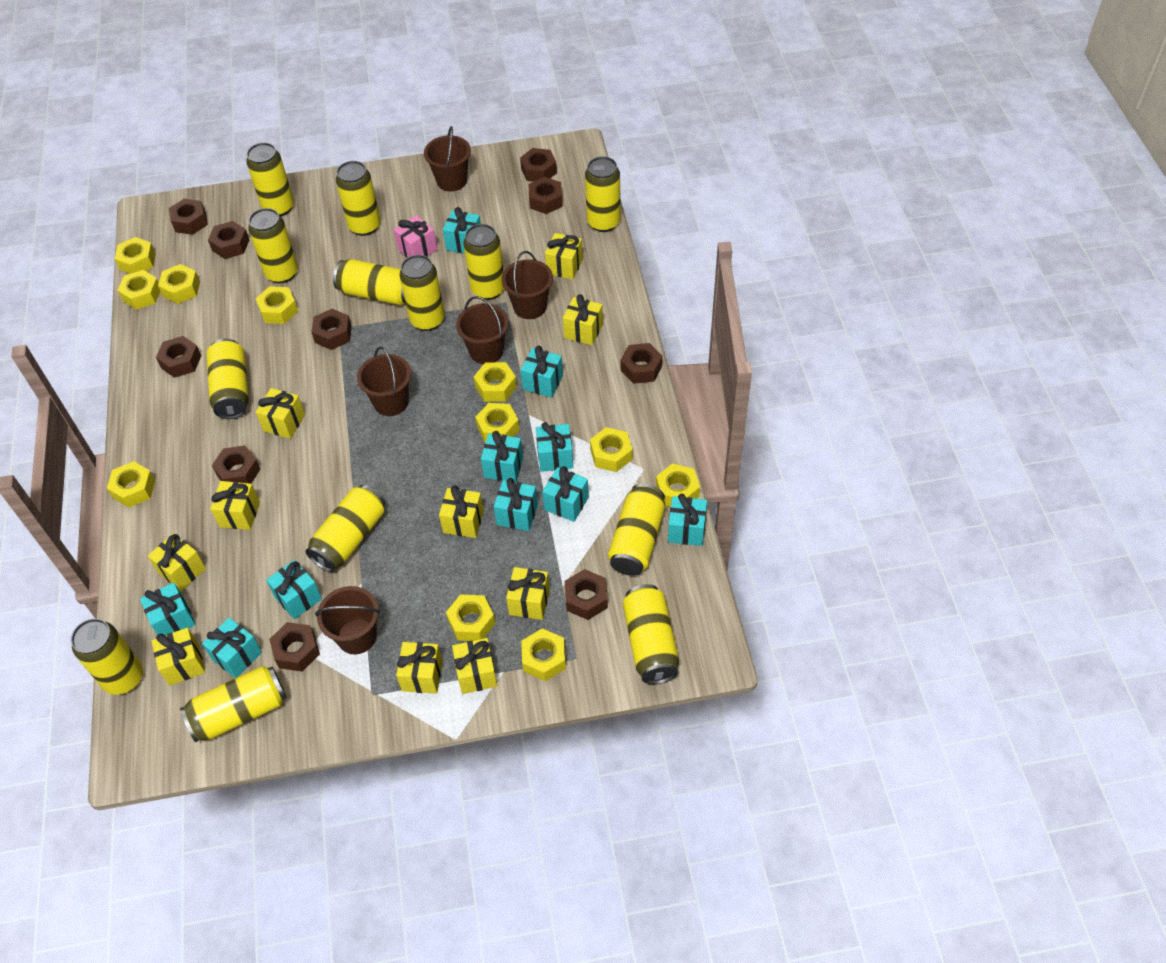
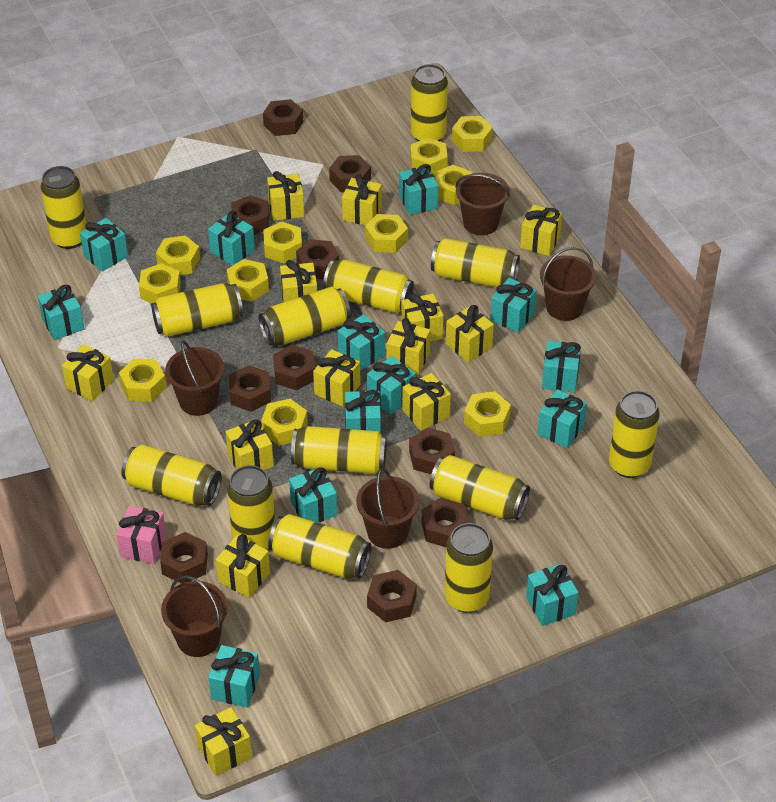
turquoise gift: [140,583,196,635] [202,618,262,678] [266,560,322,619] [443,207,481,254] [481,431,523,482] [494,478,538,531] [521,346,563,398] [536,422,573,472] [542,466,589,522] [668,494,707,546] = 10 -> [38,285,84,340] [80,218,128,272] [208,211,255,266] [208,645,260,708] [289,467,337,523] [338,314,385,371] [345,390,381,434] [367,356,416,414] [399,164,438,215] [490,278,537,333] [526,564,579,626] [538,389,587,448] [542,341,581,393] = 13
yellow gift: [148,533,206,591] [152,628,205,686] [210,481,260,530] [256,388,305,439] [396,642,443,694] [439,485,484,538] [452,638,497,694] [506,567,550,620] [545,233,583,280] [563,294,603,345] = 10 -> [62,344,114,401] [195,707,252,776] [216,534,270,598] [225,419,274,470] [267,171,304,221] [280,260,317,302] [313,349,361,407] [342,174,382,225] [387,318,430,375] [401,293,444,341] [402,373,451,431] [446,305,494,363] [520,205,562,256] = 13

